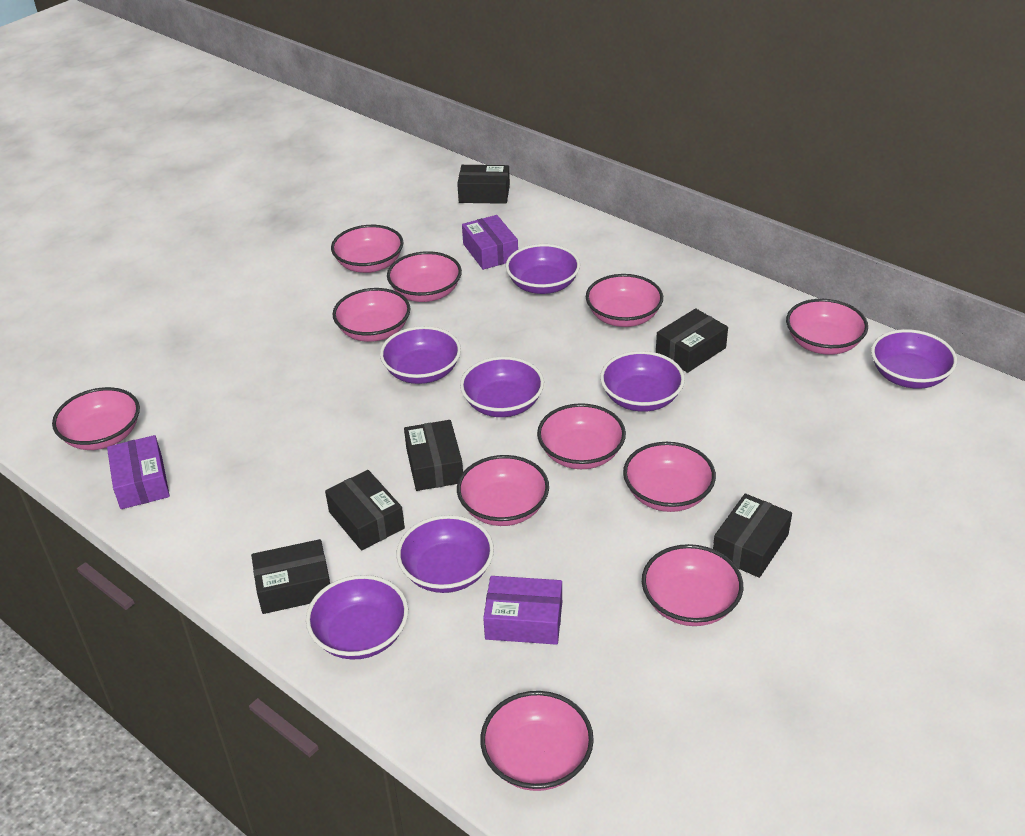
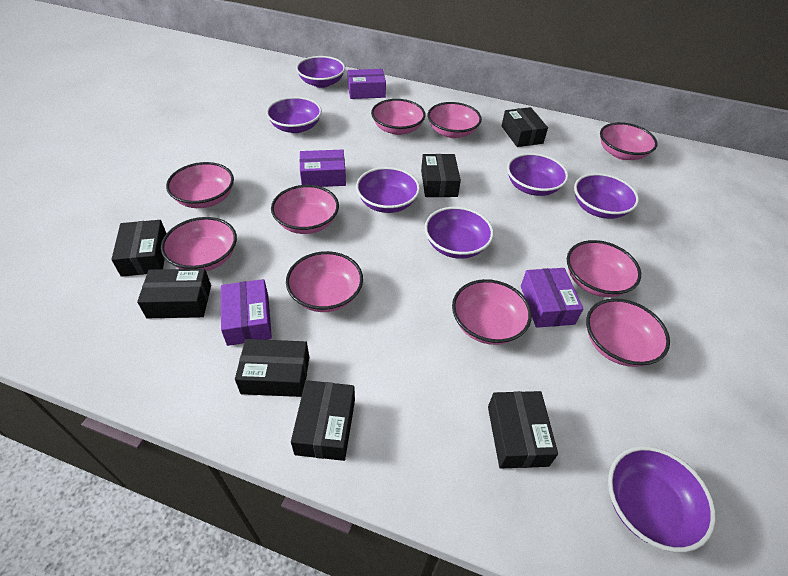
black box: [251,539,330,614] [325,470,405,550] [404,420,463,491] [457,165,510,204] [656,308,728,373] [713,493,792,578] = 6 -> [111,220,167,277] [137,269,211,318] [235,339,309,397] [291,380,355,461] [421,154,461,197] [488,391,558,469] [502,107,548,147] = 7
pink bowl: [52,387,140,450] [331,225,404,273] [332,288,410,342] [387,251,462,302] [457,455,549,526] [480,691,594,791] [537,403,626,469] [586,274,663,327] [623,442,716,512] [642,544,743,626] [786,299,868,355] = 11 -> [161,217,237,271] [166,162,234,208] [271,185,339,234] [286,251,363,312] [371,99,425,135] [427,102,482,138] [452,279,532,345] [567,240,641,297] [586,298,670,367] [600,122,658,160] = 10
purple box: [107,435,170,509] [462,215,518,270] [483,576,562,645] = 3 -> [221,279,272,346] [300,150,346,187] [347,69,386,99] [521,268,583,328] = 4

